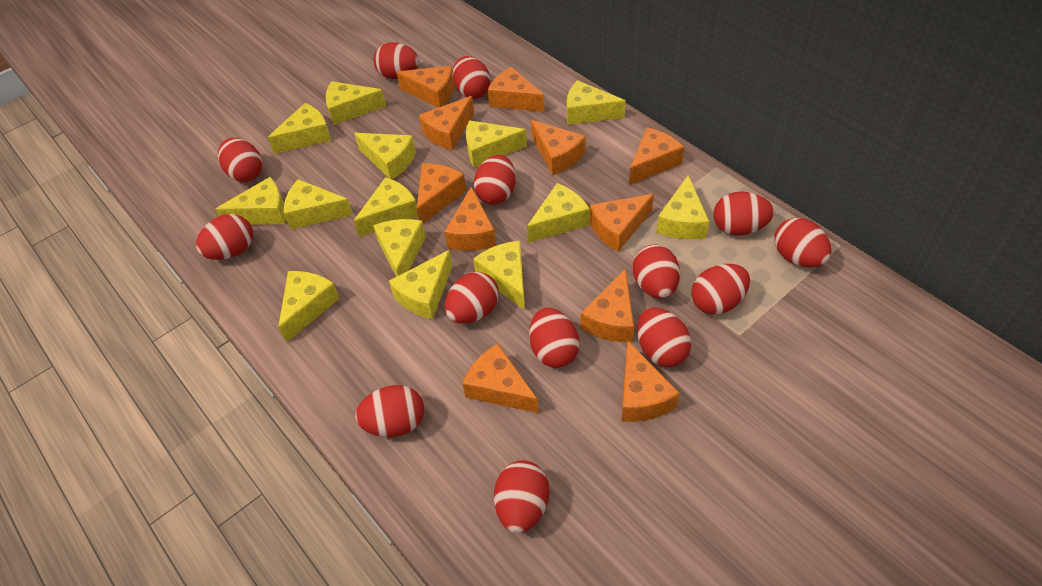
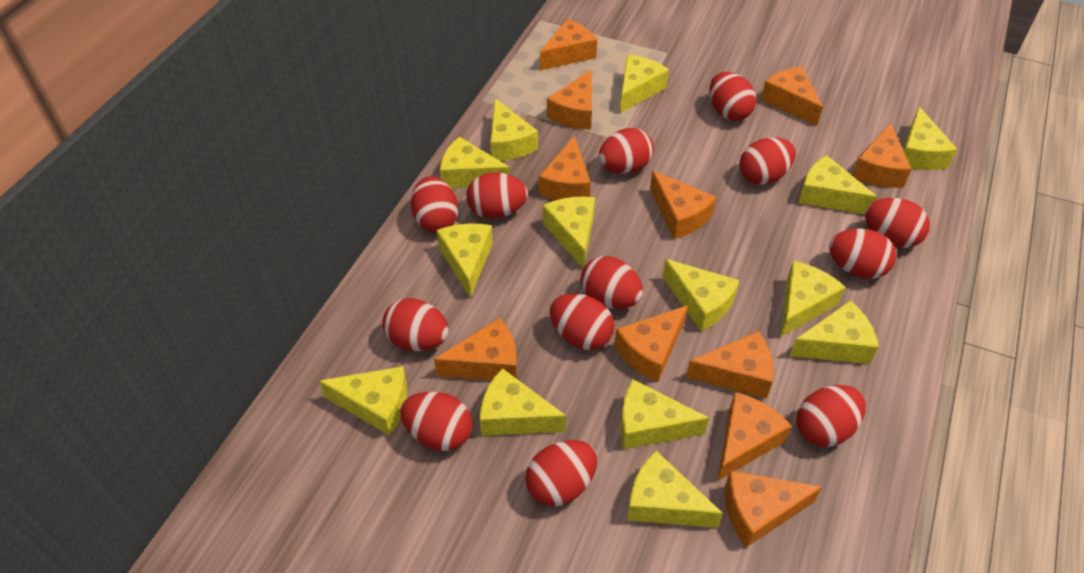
red egg: [196,214,253,260] [218,138,262,182] [355,385,424,437] [374,42,420,79] [445,272,499,324] [452,56,491,99] [474,155,516,205] [494,460,549,533] [529,308,580,368] [633,245,680,299] [637,307,691,367] [691,264,750,315] [713,191,774,235] [774,218,831,268] = 14 -> [382,298,449,351] [400,392,472,451] [411,176,458,233] [466,172,528,219] [525,440,597,507] [550,294,614,350] [580,256,643,309] [599,128,654,174] [710,72,756,121] [739,137,796,185] [797,385,866,447] [829,228,896,279] [865,198,930,248] = 13

